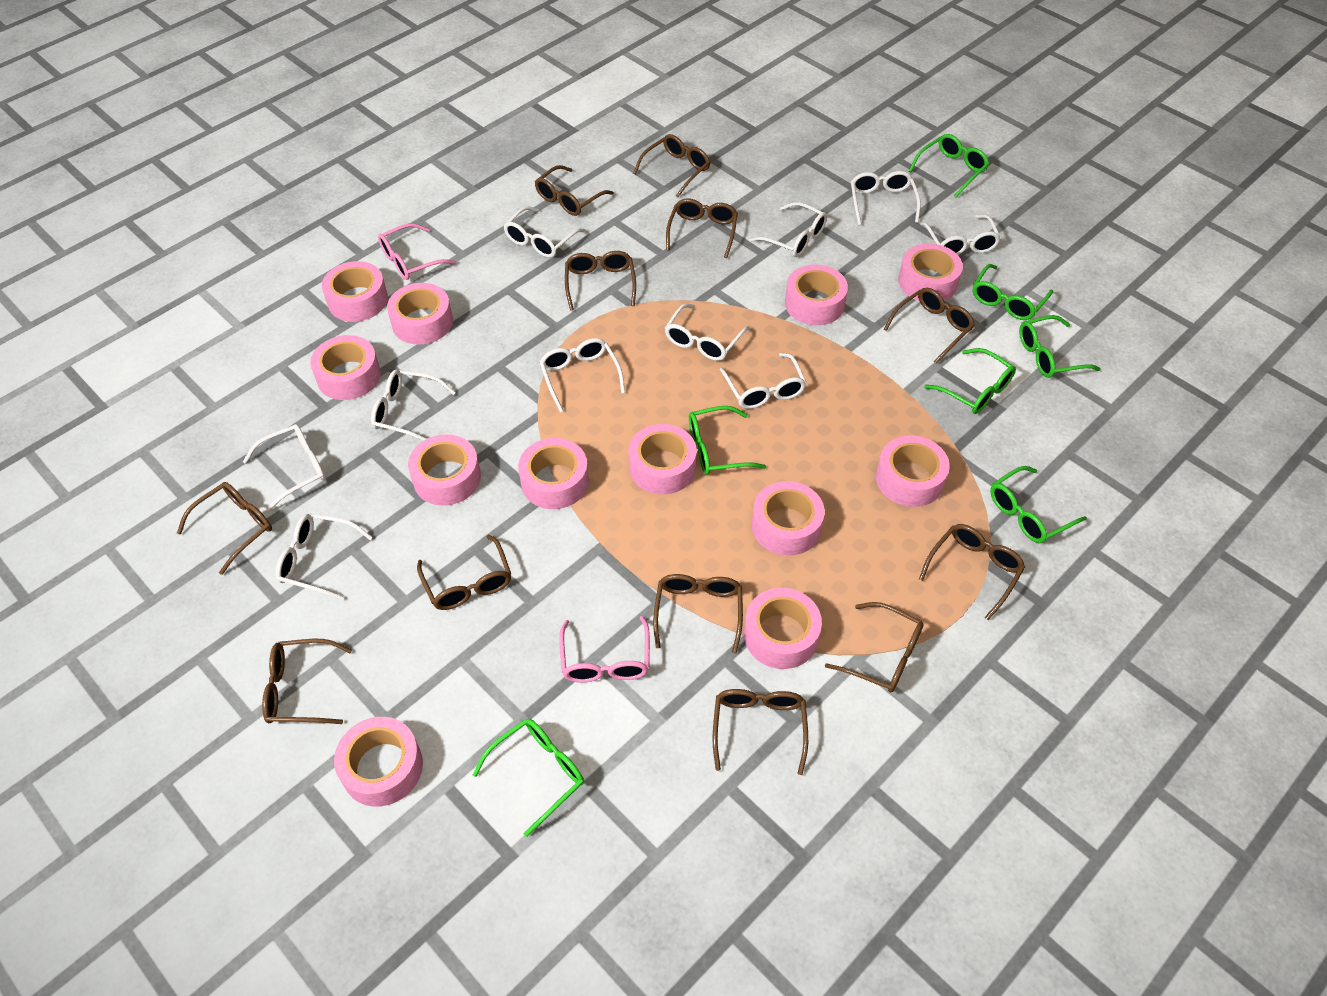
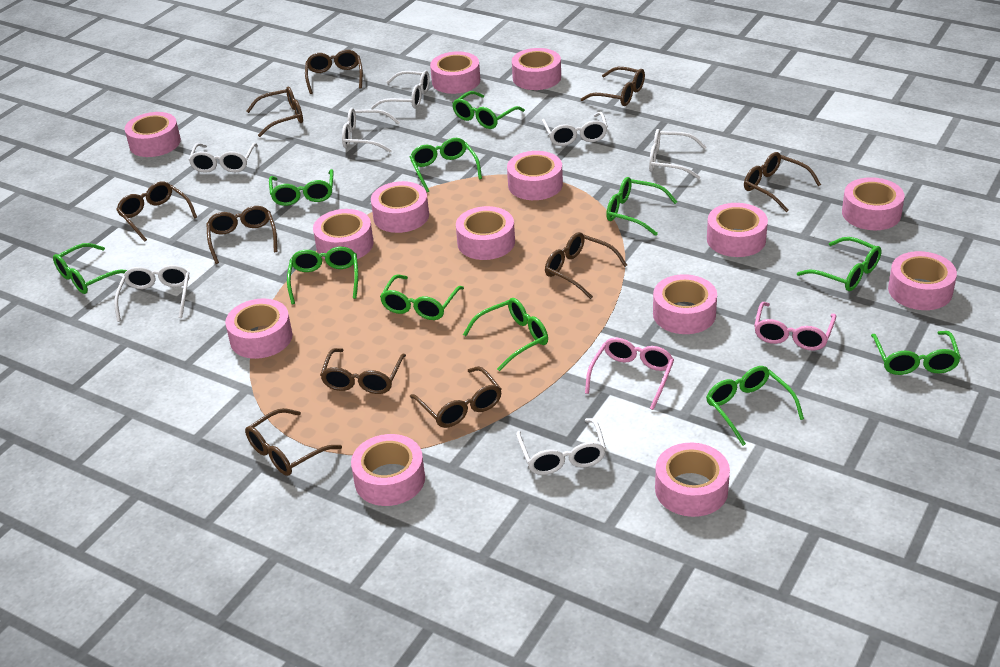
brown glasses: [177,482,272,575] [262,639,352,724] [417,535,511,610] [535,165,614,216] [565,251,636,311] [633,134,710,197] [653,574,743,653] [666,199,738,258] [712,689,808,775] [825,602,924,692] [884,288,975,364] [919,524,1025,620] = 12 -> [116,181,197,242] [206,206,277,264] [245,408,342,476] [247,87,303,137] [305,50,363,94] [320,348,406,394] [410,366,501,428] [545,232,627,299] [581,67,645,106] [744,152,821,212] = 10
green glasses: [473,719,584,837] [689,406,766,475] [909,134,989,198] [924,348,1016,414] [972,264,1053,320] [990,466,1087,543] [1019,315,1101,378] = 7 -> [53,243,127,294] [269,169,333,206] [287,247,358,304] [380,275,464,320] [410,138,482,192] [452,91,525,129] [463,298,548,371] [606,177,677,236] [706,366,804,446] [797,237,882,291] [871,331,961,375] = 11
pink tape: [310,335,381,400] [322,261,388,322] [334,717,423,807] [387,283,453,344] [408,434,481,506] [518,438,589,509] [628,424,697,495] [744,588,822,669] [752,481,825,556] [785,264,848,325] [876,435,950,507] [898,243,963,301] = 12 -> [124,112,181,157] [225,299,293,359] [313,209,374,259] [351,434,425,506] [371,181,429,233] [430,51,480,94] [456,206,515,260] [507,151,563,200] [512,48,561,90] [653,274,717,334] [655,443,730,517] [707,203,768,257] [842,177,905,230] [888,251,957,310] = 14
white glasses: [243,424,326,511] [276,514,373,600] [371,370,456,441] [504,206,585,258] [539,338,625,412] [665,304,750,361] [720,353,807,409] [749,202,827,257] [851,171,921,225] [921,214,1001,255] = 10 -> [114,265,189,322] [189,142,258,173] [342,108,400,152] [371,70,430,109] [516,418,606,475] [542,111,608,146] [649,129,706,179] = 7

